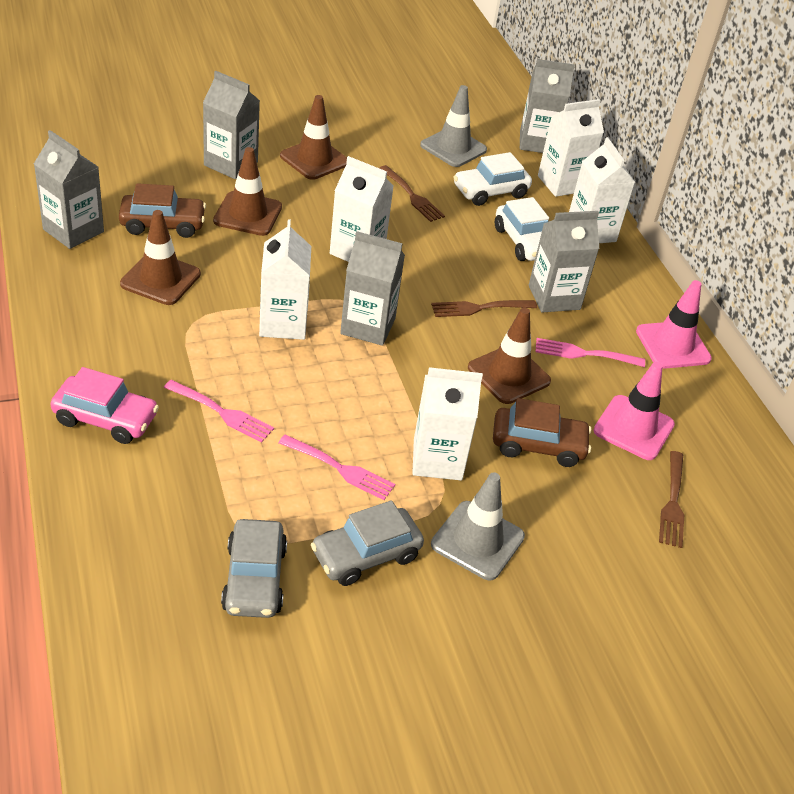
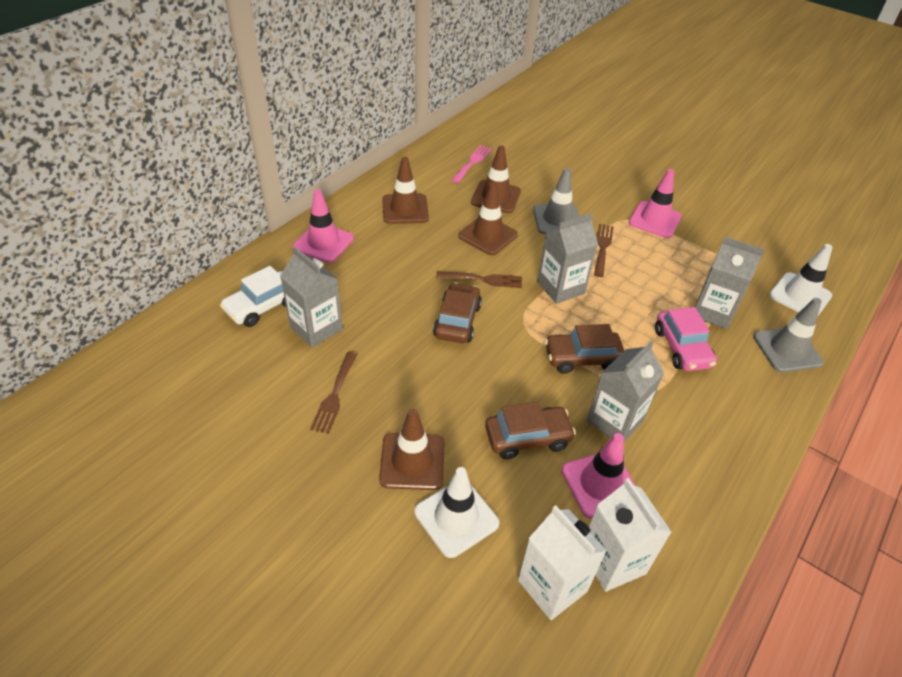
brown car: [119,183,206,238] [493,398,591,467] = 2 -> [433,282,482,343] [485,402,576,459] [545,324,624,374] = 3
grey car: [221,519,287,618] [311,500,424,586] = 2 -> none = 0
grey carton: [34,130,104,249] [203,71,260,179] [340,231,405,346] [520,59,575,153] [529,211,599,312] = 5 -> [280,247,343,348] [537,213,598,304] [587,341,664,442] [695,237,765,329] = 4
pink fork: [164,380,274,442] [279,435,395,500] [535,338,645,367] = 3 -> [452,145,492,183] = 1
pink traffic cone: [594,361,675,460] [636,280,712,369] = 2 -> [293,189,354,263] [562,433,636,519] [629,169,682,238] = 3
white car: [453,152,532,206] [495,197,549,261] = 2 -> [220,266,286,327] = 1
white carton: [259,219,311,340] [330,156,394,262] [412,367,483,480] [538,99,604,197] [569,137,635,243] = 5 -> [518,505,607,620] [589,478,672,592] = 2
white traffic cone: none = 0 -> [414,467,499,558] [769,244,833,316] = 2

